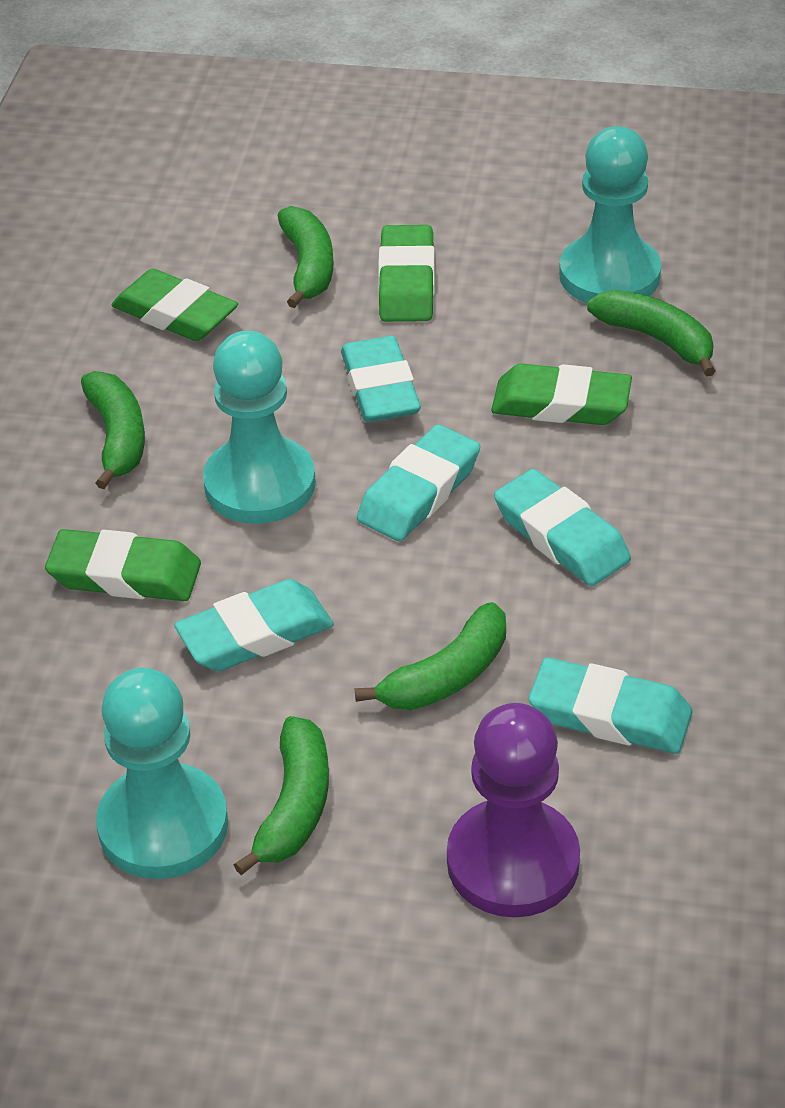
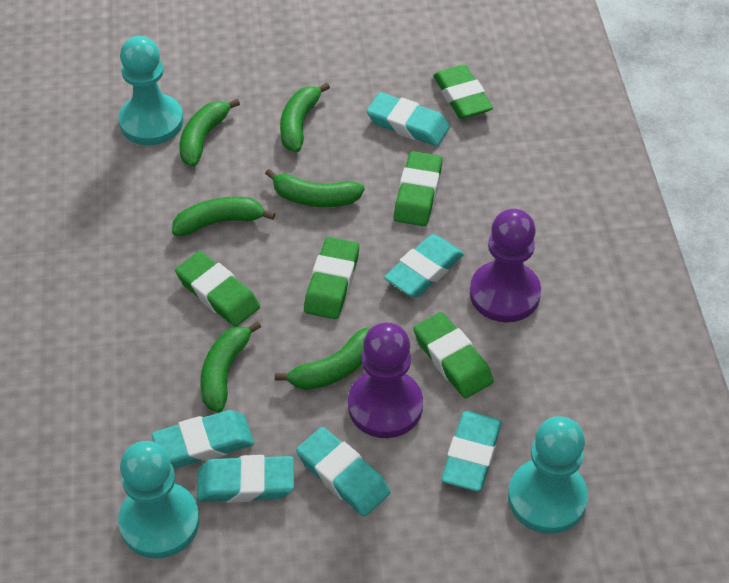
green banana: [81,371,145,489] [234,716,329,875] [278,206,333,308] [355,602,506,710] [587,289,715,377] = 5 -> [172,197,275,236] [179,99,240,167] [201,321,261,413] [265,169,365,207] [275,327,370,390] [280,83,330,152] = 6
green eraser: [45,529,201,601] [111,269,238,341] [378,225,435,322] [491,364,632,425] = 4 -> [175,251,260,327] [304,237,359,319] [394,151,442,226] [413,312,494,398] [433,65,493,119] = 5
purple pawn: [447,703,580,917] = 1 -> [348,323,423,438] [470,209,541,322] = 2
turquoise eraser: [174,579,334,671] [341,336,421,422] [357,424,480,541] [494,469,631,586] [529,657,692,754] = 5 -> [152,410,254,468] [197,455,294,503] [296,427,390,517] [366,92,450,146] [384,234,464,297] [441,411,502,491] = 6

